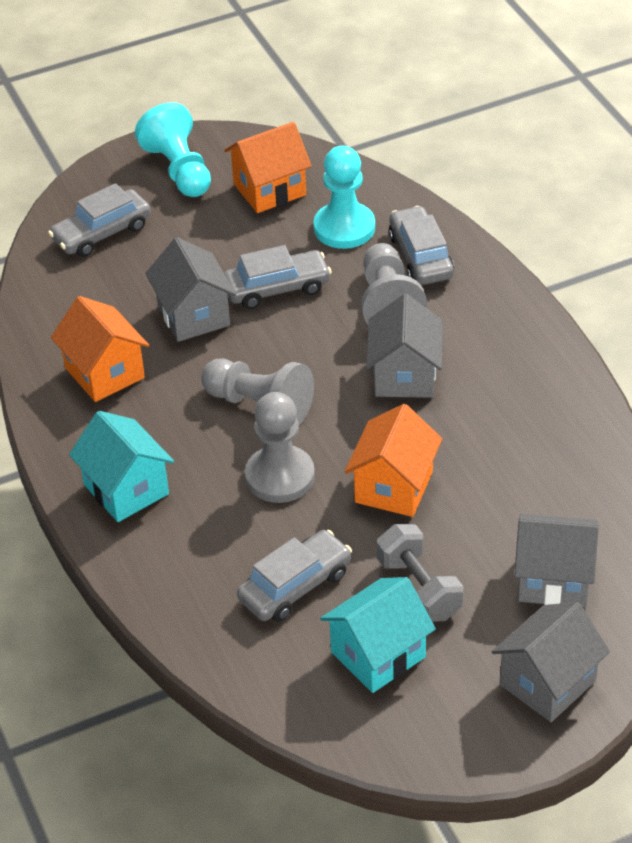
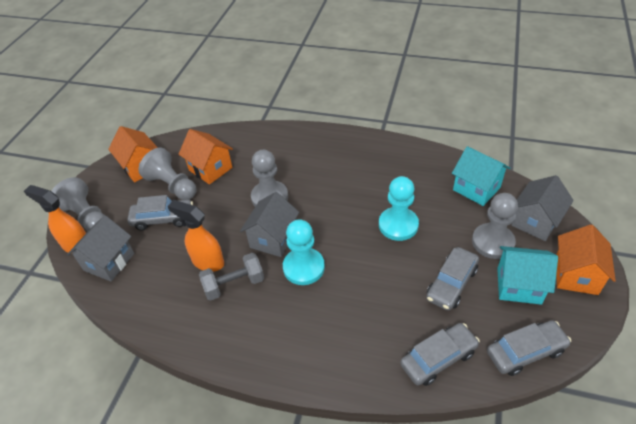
grey house: [145,237,236,342] [366,294,443,398] [491,602,610,722] [514,514,599,608] = 4 -> [67,216,134,281] [240,192,299,257] [511,175,574,241] = 3
grey pawn: [201,359,314,426] [245,392,315,503] [361,243,427,324] = 3 -> [52,177,105,231] [138,148,196,200] [251,150,288,207] [472,193,518,259] = 4
orange spray bottle: none = 0 -> [24,185,86,254] [168,200,224,272] = 2

